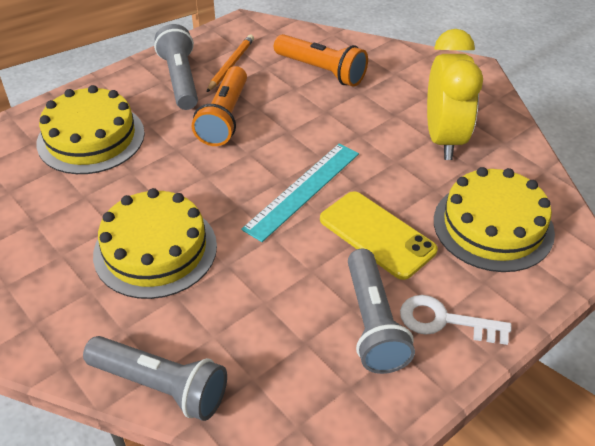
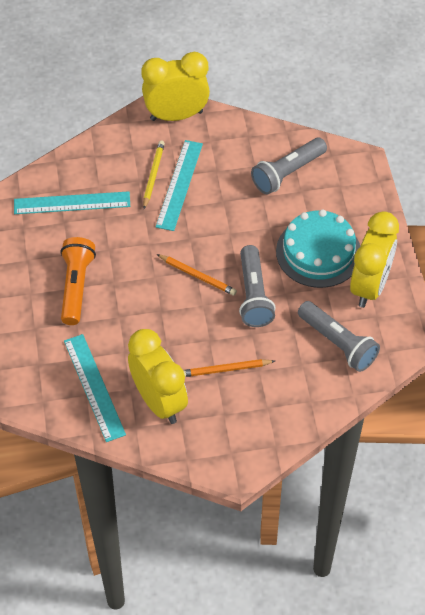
orange flashlight: [192,66,247,146] [274,34,368,87] = 2 -> [61,237,96,325] = 1
orange pencil: [207,35,254,92] = 1 -> [157,254,237,296] [183,359,275,377] = 2
turquoise cake: none = 0 -> [276,209,360,288] = 1
turquoise ruler: [241,143,359,242] = 1 -> [14,191,130,214] [64,334,126,442] [156,140,203,231] = 3
white key: [400,295,511,345] = 1 -> none = 0
yellow cake: [37,85,145,174] [93,188,217,299] [434,167,555,272] = 3 -> none = 0
yellow clock: [427,29,483,160] = 1 -> [128,329,188,424] [142,52,210,121] [350,211,399,308] = 3
yellow pencil: none = 0 -> [143,140,165,209] = 1
yellow phone: [320,191,438,280] = 1 -> none = 0

